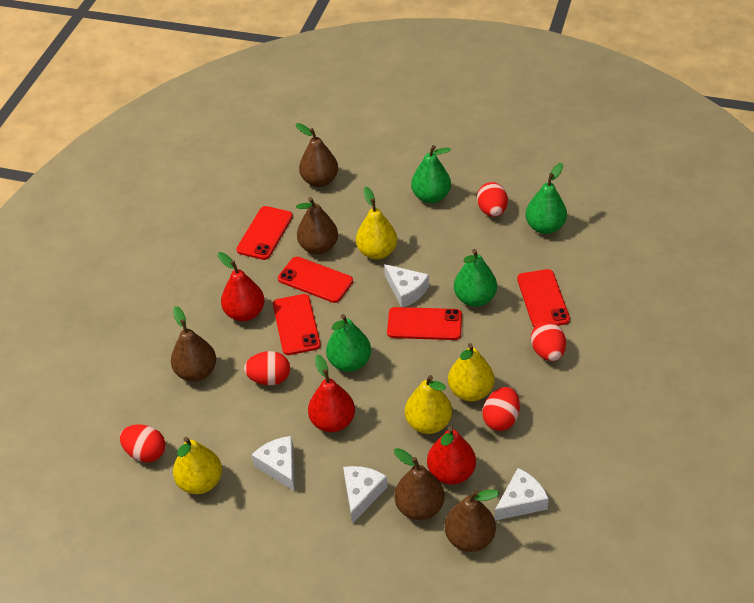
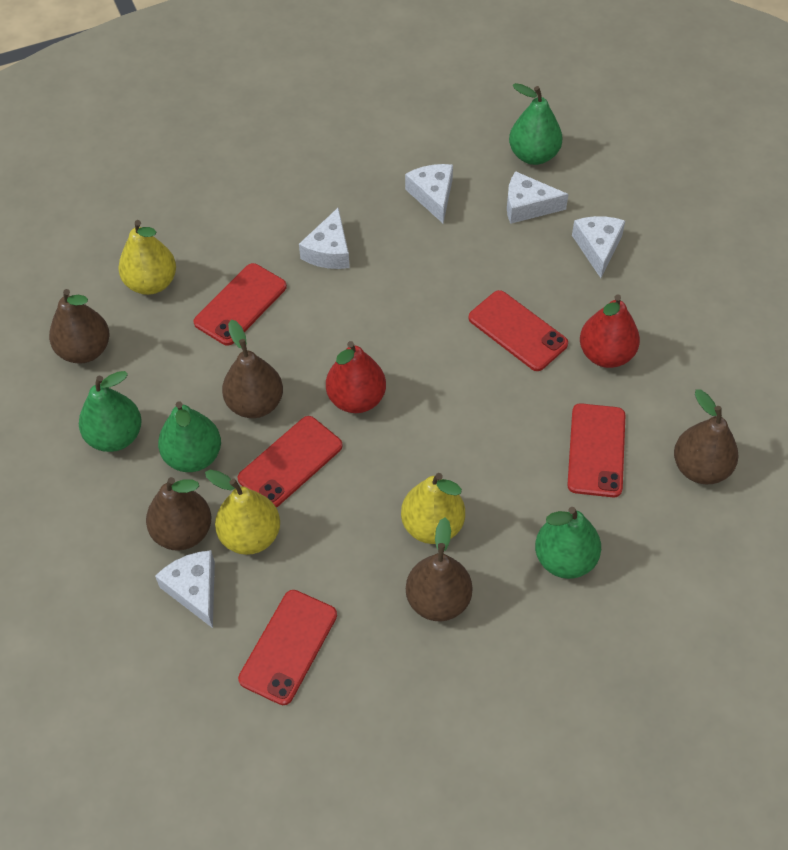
red egg: [120,424,165,462] [244,351,290,385] [477,182,508,217] [482,387,520,431] [531,321,566,361] = 5 -> none = 0
red pear: [218,252,265,321] [308,354,355,432] [427,426,476,484] = 3 -> [326,341,386,413] [580,294,640,368] = 2
white cheese: [252,436,295,492] [343,466,388,524] [384,264,429,307] [494,468,549,521] = 4 -> [155,550,215,628] [299,208,350,269] [405,164,453,223] [507,171,569,224] [572,216,625,278] = 5
yellow pear: [173,437,222,494] [356,187,397,260] [405,375,452,434] [448,343,494,401] = 4 -> [118,220,176,295] [205,470,280,555] [401,473,465,544] = 3

